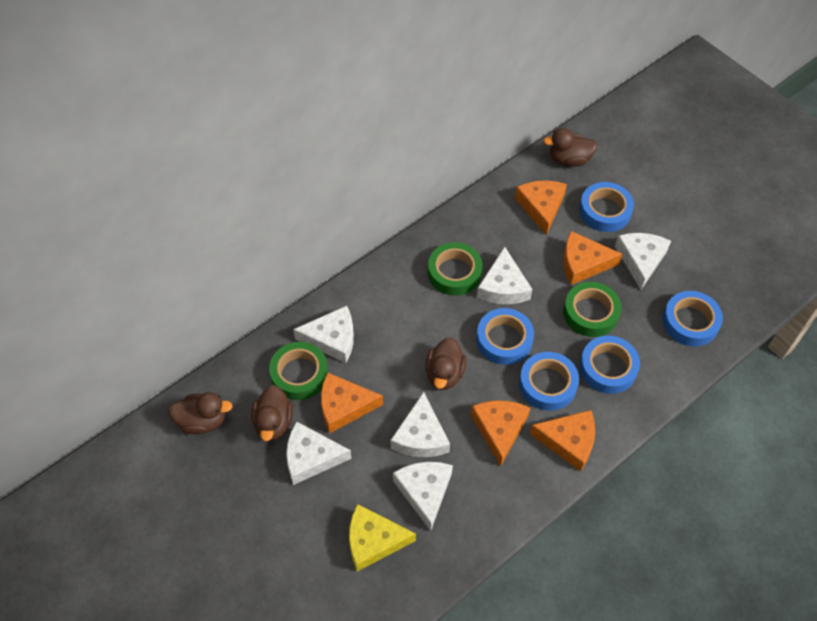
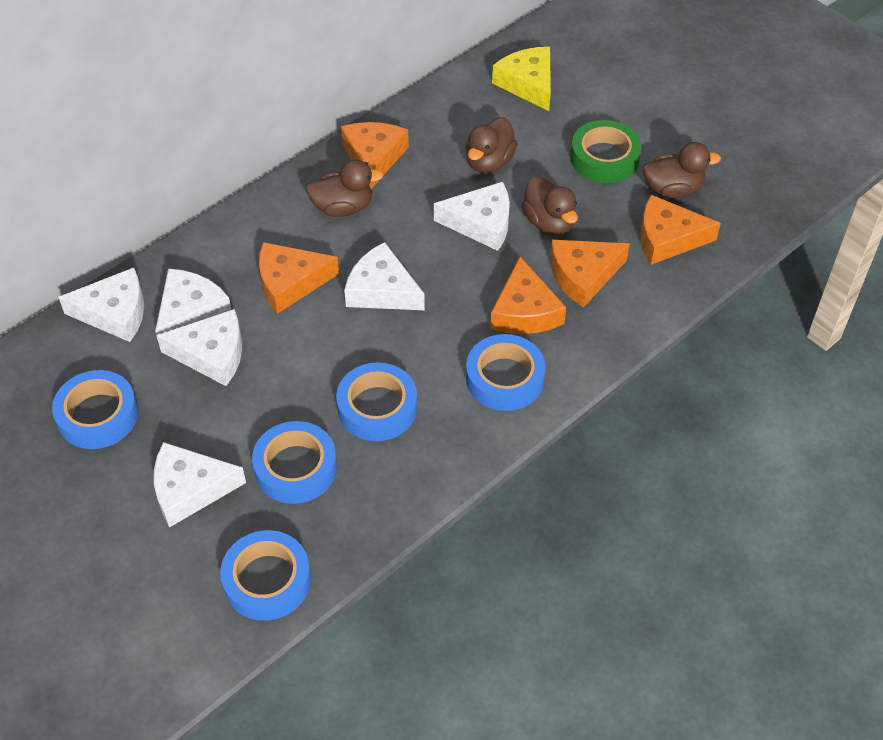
green tape: [269,342,328,400] [428,242,482,296] [563,282,621,337] = 3 -> [570,120,642,183] = 1

